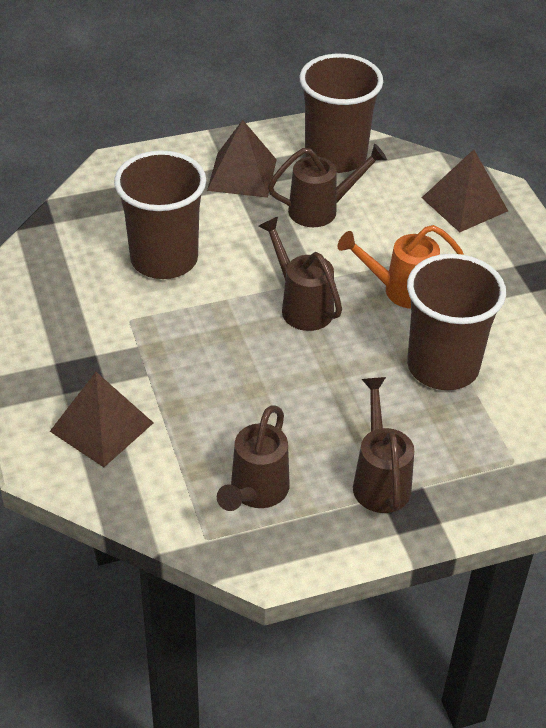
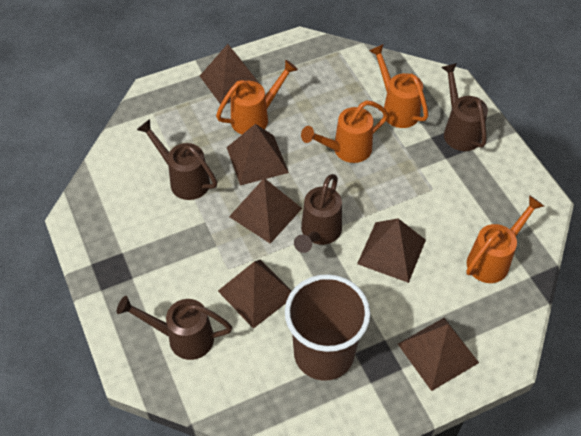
brown cup: [114,150,206,279] [300,54,383,173] [407,254,506,390] = 3 -> [285,274,370,381] = 1
brown pyramid: [50,372,153,467] [207,120,277,198] [422,149,508,232] = 3 -> [200,44,260,105] [218,260,292,329] [227,124,289,186] [229,178,302,244] [357,218,426,283] [398,318,479,391] = 6
orange watering can: [338,225,464,309] = 1 -> [216,60,298,134] [301,100,388,163] [369,44,428,128] [466,195,544,283] = 4

